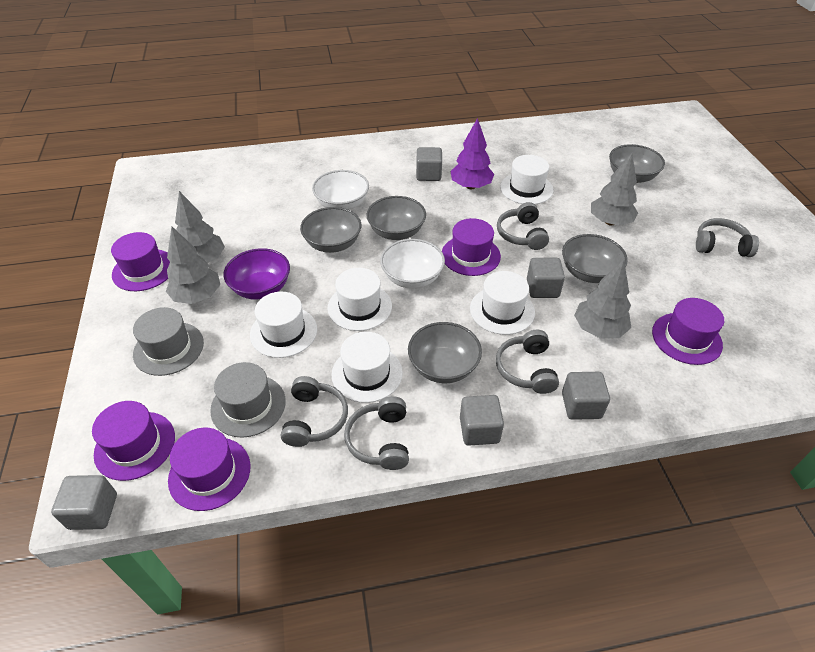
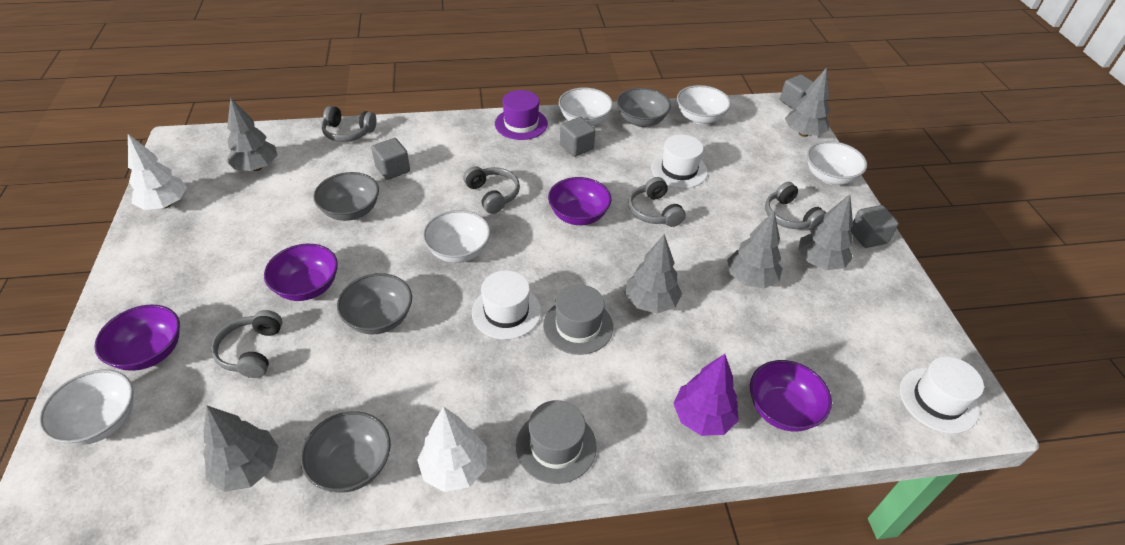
grey bowl: [300,207,361,253] [366,196,426,240] [408,322,482,383] [562,234,628,283] [609,144,665,183] = 5 -> [300,411,391,493] [313,172,379,221] [337,273,412,334] [617,88,671,127] = 4
grey cube: [51,475,117,530] [416,147,442,181] [460,395,504,446] [527,258,565,298] [562,372,610,420] = 5 -> [371,138,410,180] [560,117,595,157] [780,75,813,110] [850,205,899,248] = 4
grey tree: [166,227,220,304] [175,191,225,263] [574,260,631,339] [591,153,638,226] = 4 -> [203,406,278,492] [227,98,277,171] [626,234,682,314] [727,211,782,289] [785,67,830,137] [798,194,853,270] = 6
purple bowl: [224,248,290,299] = 1 -> [94,304,180,371] [264,244,338,301] [548,177,611,225] [750,360,832,432] = 4
purple hat: [92,401,175,481] [111,232,170,291] [168,428,250,511] [442,218,501,276] [652,298,724,365] = 5 -> [495,90,548,140] = 1
white bowl: [312,170,369,210] [380,239,445,289] = 2 -> [39,369,134,445] [423,210,490,263] [559,87,613,126] [677,85,731,124] [807,141,867,185] = 5
white hat: [250,292,317,358] [328,268,392,331] [332,332,403,403] [470,271,535,335] [500,155,553,204] = 5 -> [472,270,541,339] [651,134,708,188] [900,356,984,433] = 3
white tree: none = 0 -> [128,134,187,210] [417,406,487,492] = 2

